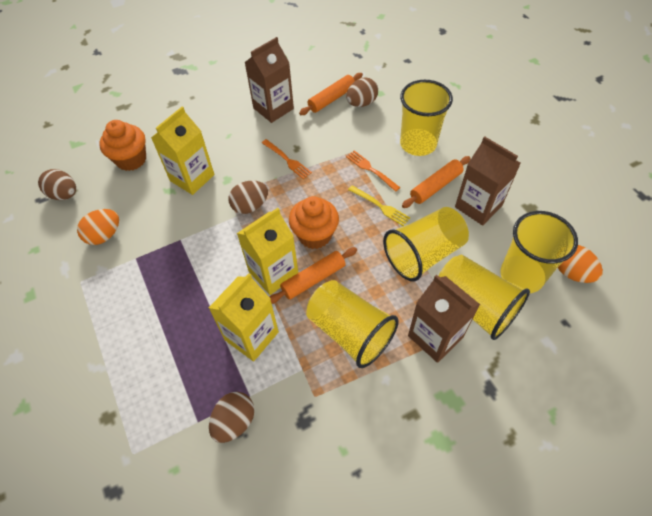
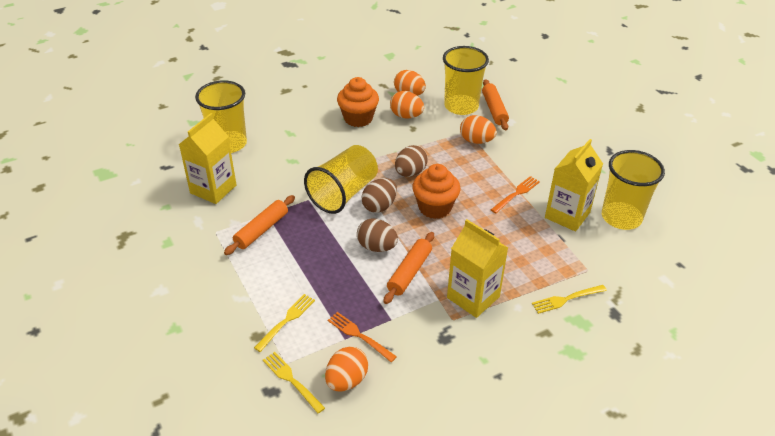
brown carton: [244,37,294,123] [408,274,480,363] [455,136,521,226] = 3 -> none = 0
brown egg: [38,169,76,200] [209,392,254,443] [228,181,268,214] [346,77,378,107] = 4 -> [357,218,398,252] [361,178,397,213] [395,145,428,177] = 3
orange egg: [77,209,119,245] [558,245,603,283] = 2 -> [325,347,368,392] [390,91,424,118] [394,70,426,96] [460,115,497,144] = 4
yellow cup: [306,280,399,368] [383,207,469,282] [400,80,453,156] [438,255,530,340] [500,211,578,293] = 5 -> [195,80,247,153] [304,145,378,214] [443,46,489,115] [602,150,665,230] = 4
yellow fork: [348,185,410,226] = 1 -> [254,294,315,352] [263,352,325,414] [532,285,607,314] = 3

